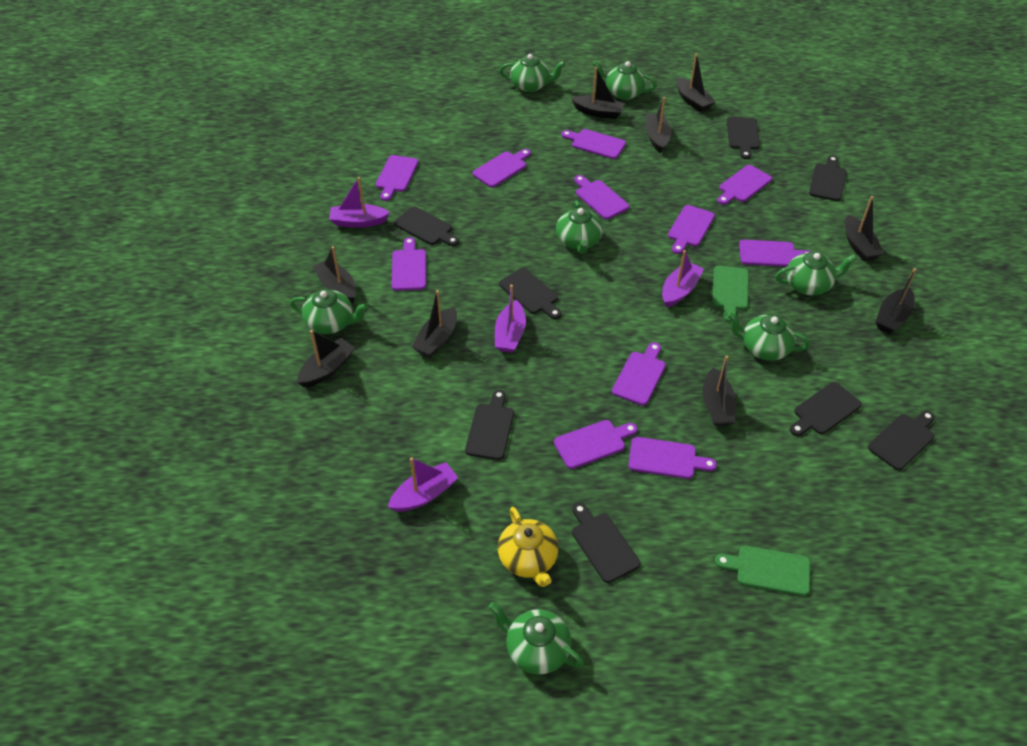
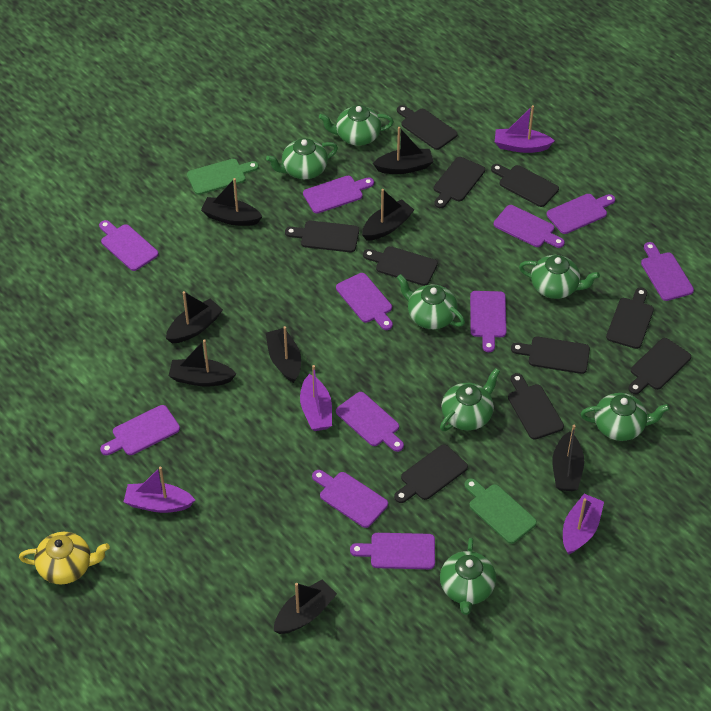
black boat: [297,330,355,387] [312,246,356,303] [412,290,457,357] [571,67,625,119] [646,97,672,153] [676,53,716,112] [703,356,736,426] [845,196,884,261] [876,268,916,334] = 9 -> [166,291,223,343] [169,339,236,387] [201,178,263,226] [266,326,301,383] [274,580,337,634] [362,189,414,241] [373,127,434,174] [552,425,584,491] = 8
black cutting board: [394,207,459,246] [465,390,514,460] [499,268,561,319] [572,503,640,583] [727,117,760,159] [790,382,862,436] [809,156,847,201] [868,410,935,471] = 8 -> [285,221,359,252] [363,246,438,286] [394,445,468,503] [397,105,458,150] [434,157,485,208] [491,164,559,207] [508,373,564,440] [511,337,590,374] [606,288,654,349] [628,338,691,394] = 10

